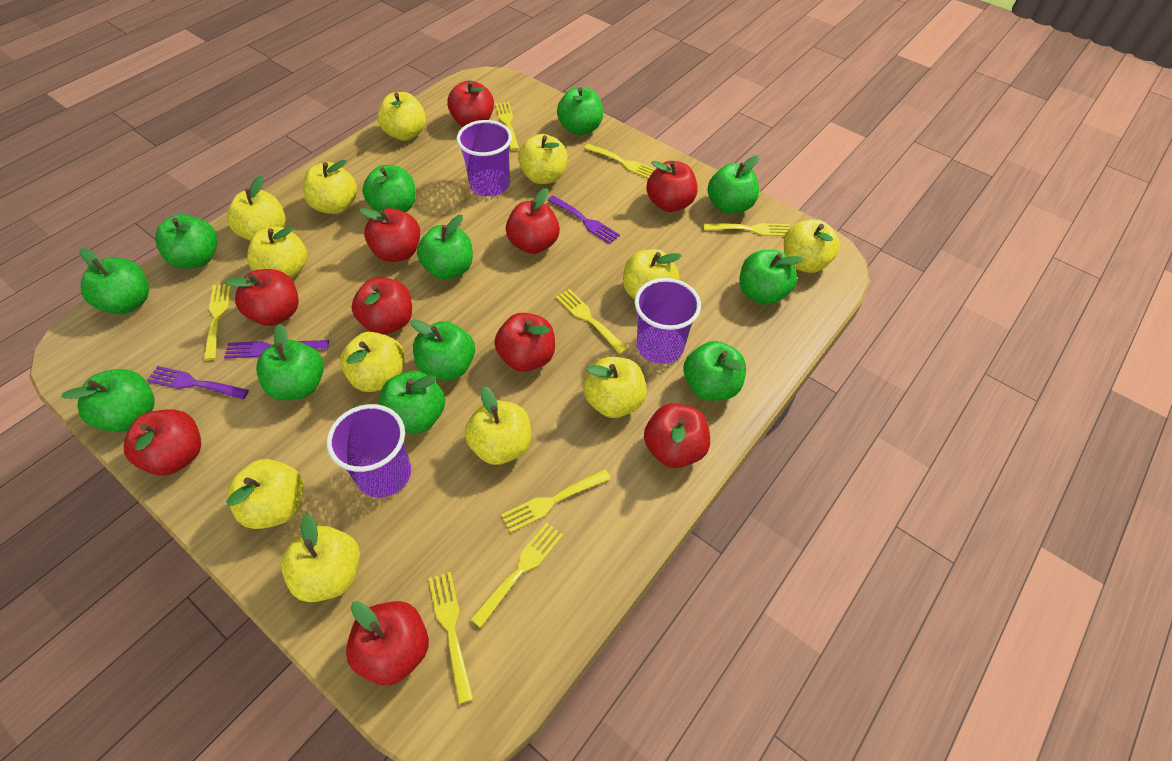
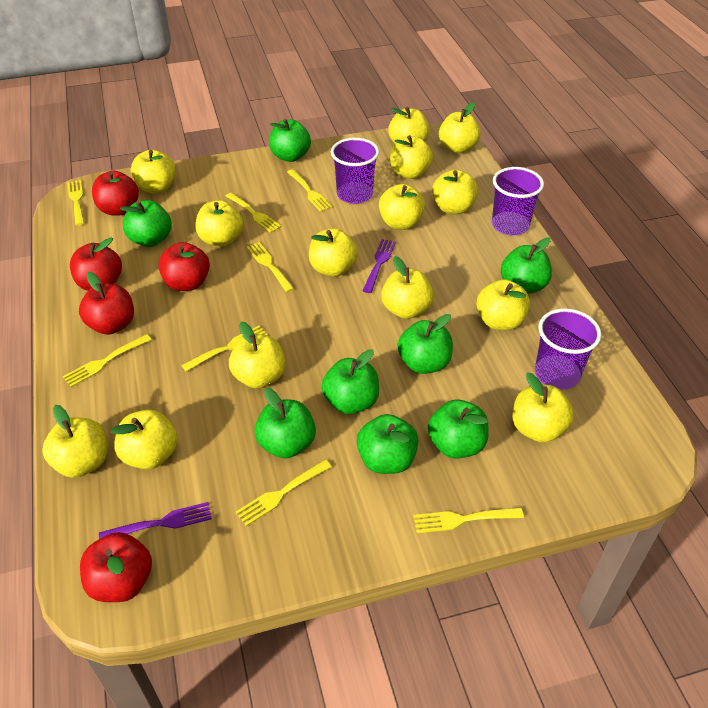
green apple: [61,369,155,432] [79,248,149,314] [155,214,218,269] [256,324,324,400] [362,165,416,212] [379,371,445,434] [410,319,475,380] [417,215,473,280] [557,87,603,135] [684,341,746,401] [707,155,759,214] [740,250,804,305] = 12 -> [120,200,172,247] [254,388,316,458] [269,119,311,162] [321,349,379,414] [357,414,419,474] [398,314,453,374] [428,400,489,459] [501,237,552,294] = 8
purple fork: [147,366,249,399] [224,340,329,358] [548,195,620,244] = 3 -> [99,502,212,539] [363,239,396,293] = 2
red apple: [124,409,201,475] [225,269,299,326] [346,601,429,686] [352,278,412,335] [359,208,420,262] [447,81,494,127] [494,313,555,372] [506,188,560,254] [644,403,710,468] [646,161,697,212] = 10 -> [70,237,122,291] [79,272,134,335] [80,532,152,602] [92,171,139,216] [158,242,210,291] = 5
yellow apple: [226,459,304,529] [227,175,286,241] [247,226,307,279] [281,513,360,602] [303,160,357,214] [340,332,404,392] [377,92,426,141] [465,386,531,465] [518,134,568,184] [583,357,647,418] [623,249,682,299] [784,219,840,273] = 12 -> [42,405,107,478] [111,410,178,470] [131,150,176,194] [196,200,243,247] [229,321,285,389] [309,228,358,277] [379,184,425,230] [381,256,434,319] [388,107,430,143] [390,135,433,179] [432,169,478,214] [439,102,481,153] [477,279,530,330] [513,373,574,443] = 14

